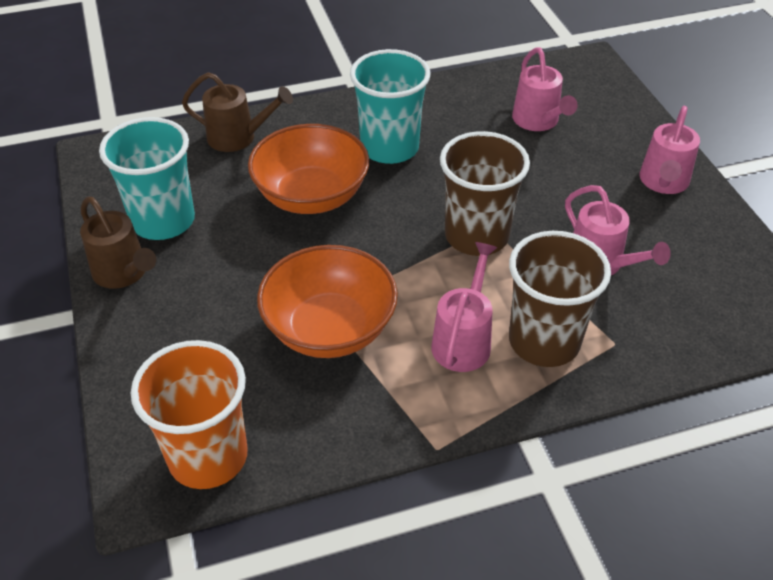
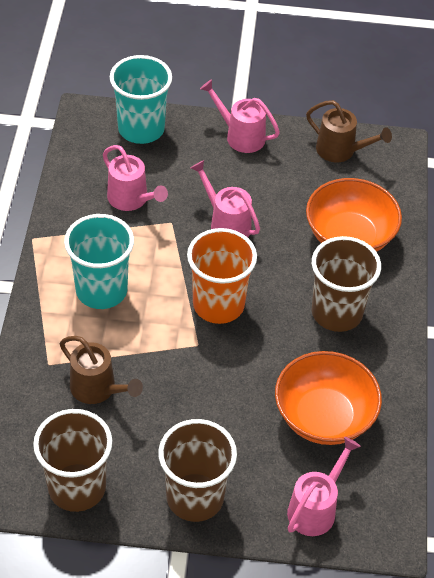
brown cup: [440,131,530,256] [509,231,611,367] = 2 -> [33,409,112,512] [158,419,237,522] [312,236,381,332] = 3

